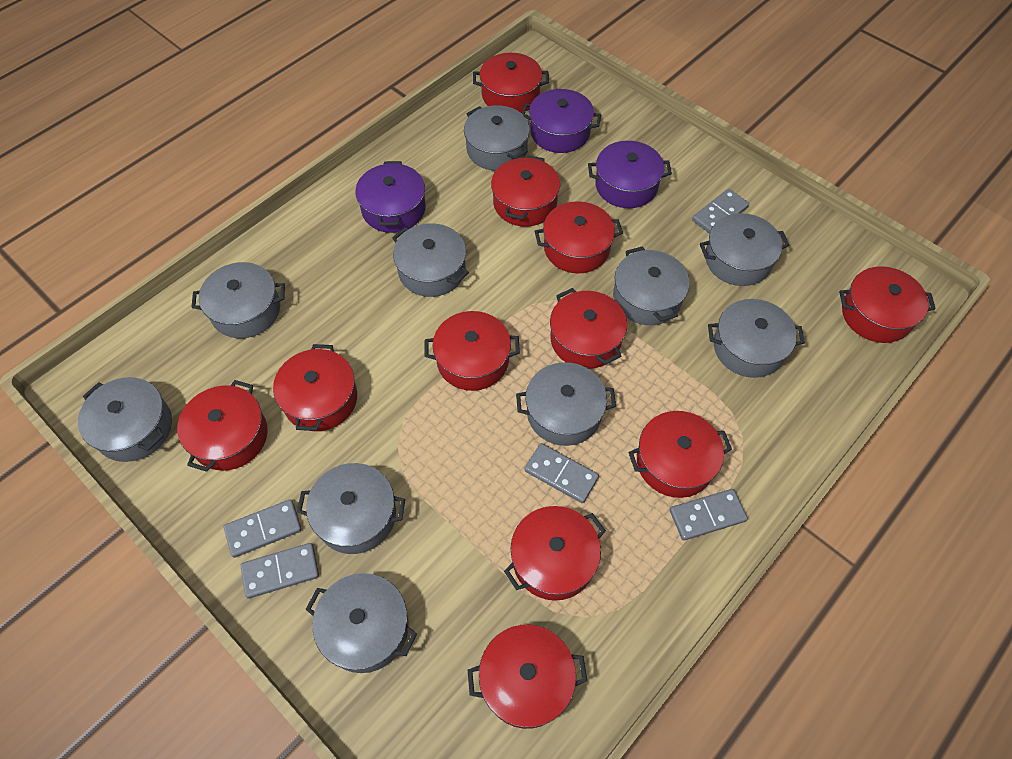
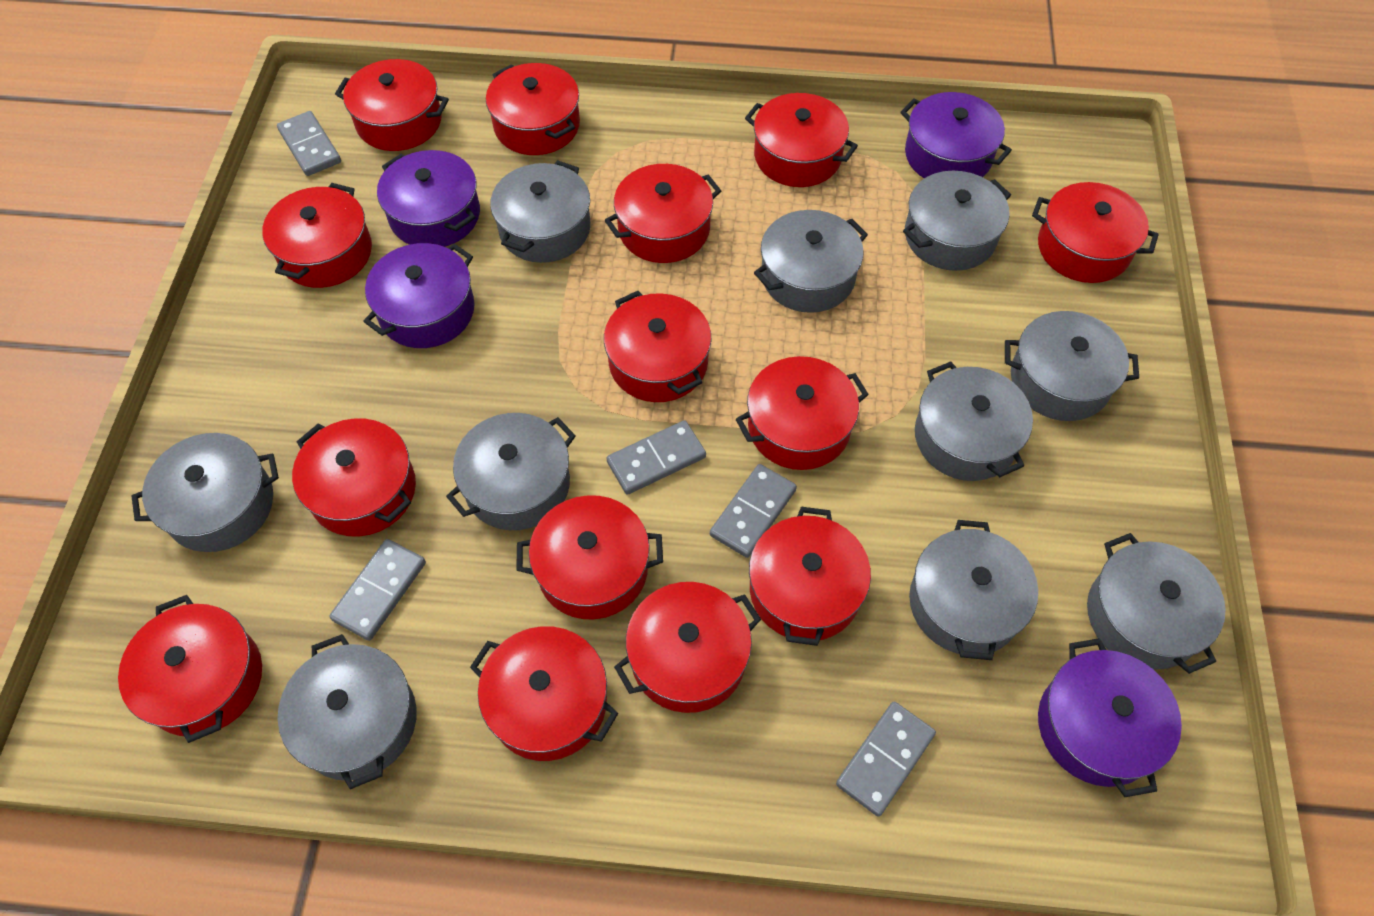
purple pot: [355,161,426,233] [522,89,601,153] [588,141,672,208] = 3 -> [363,243,475,348] [377,150,480,247] [901,92,1012,178] [1038,638,1182,797] = 4
red pot: [177,380,268,472] [273,344,357,431] [424,311,520,391] [468,625,587,729] [473,53,549,113] [491,155,560,227] [504,506,606,601] [535,201,623,273] [550,288,627,369] [629,411,732,498] [839,266,936,343] = 11 -> [118,595,262,743] [262,183,372,288] [292,418,416,536] [335,59,449,151] [470,626,618,761] [486,63,580,155] [516,495,663,620] [604,291,712,402] [605,164,721,263] [614,582,761,713] [736,356,869,470] [745,93,858,187] [749,507,871,646] [1032,182,1159,283] = 14

